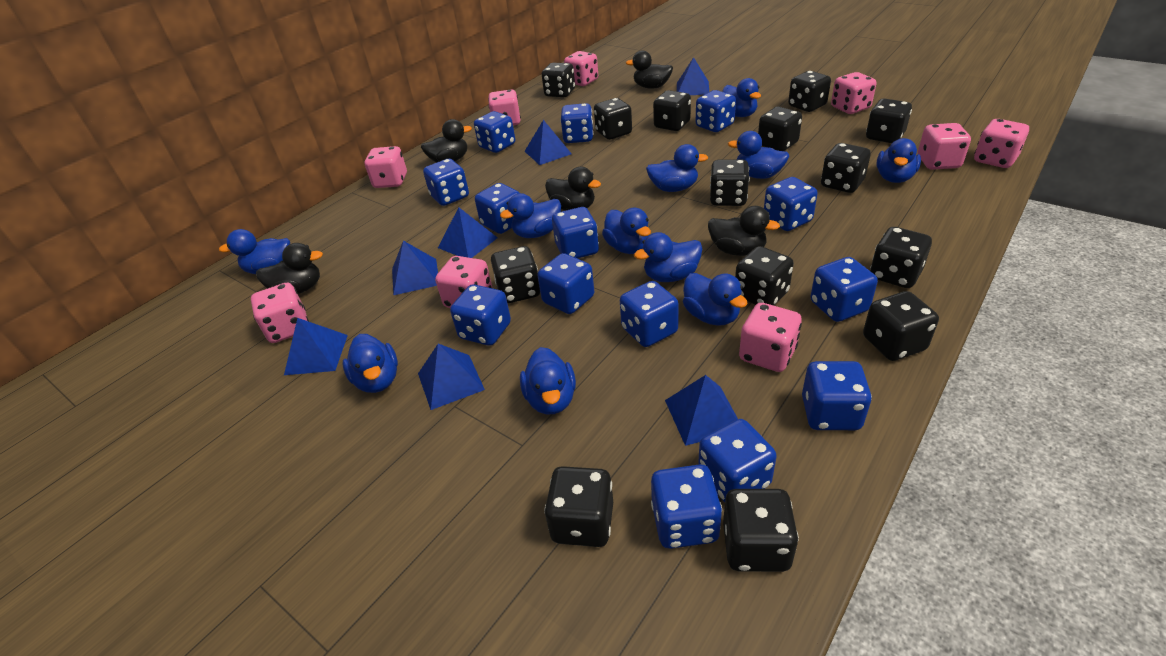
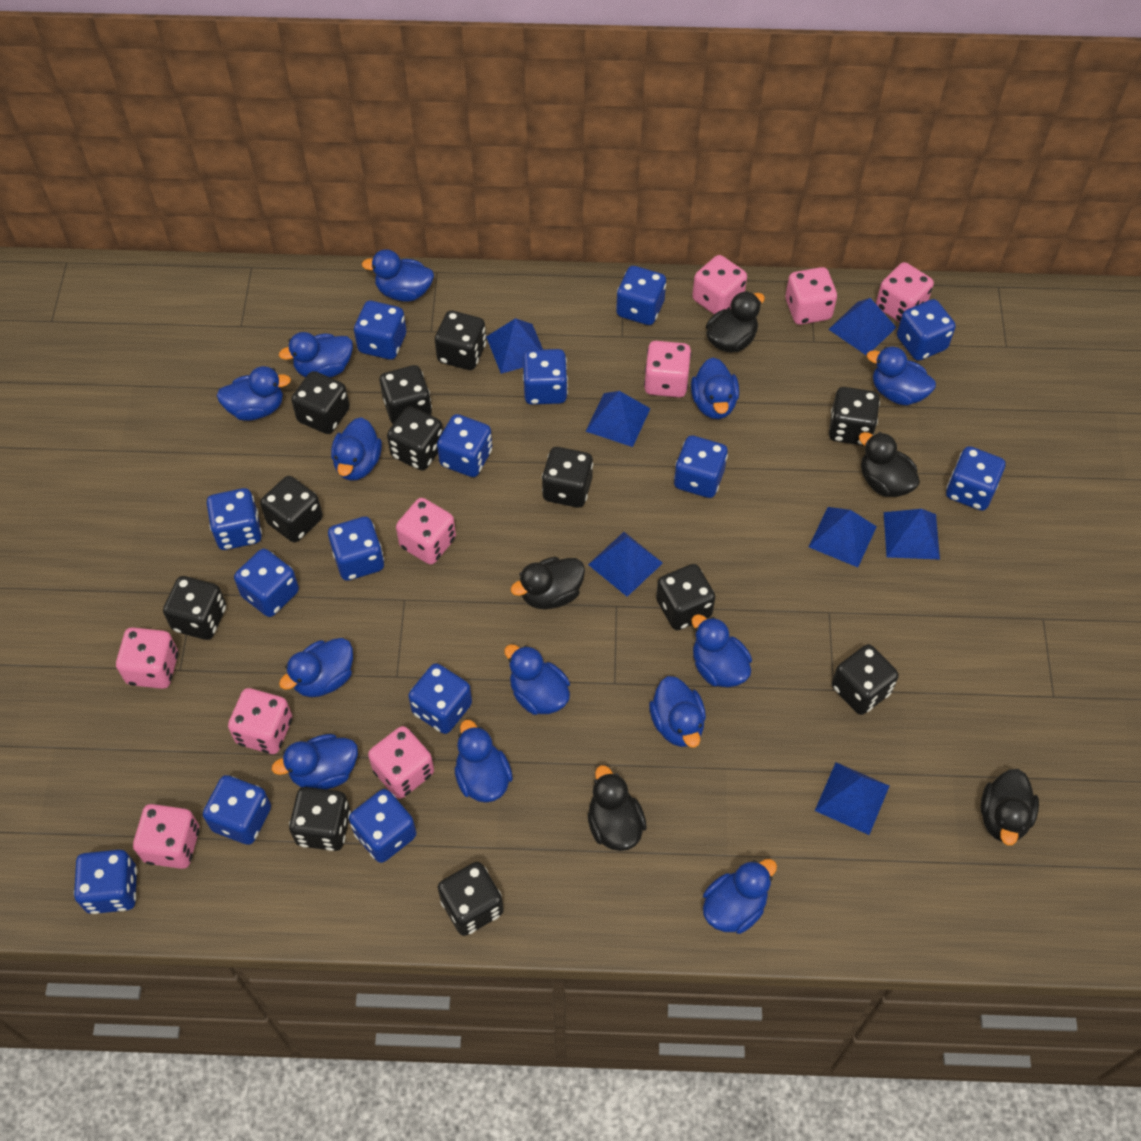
black dice: [491,246,540,304] [542,63,575,97] [544,466,613,547] [594,98,632,140] [653,90,691,131] [710,160,750,206] [723,489,799,572] [735,246,794,306] [758,107,802,151] [788,71,831,112] [821,143,871,193] [863,291,939,361] [866,98,912,143] [870,227,932,288] = 14 -> [163,576,226,640] [260,476,323,543] [289,787,351,851] [291,371,350,434] [380,365,432,424] [387,406,443,471] [435,310,486,370] [438,862,504,936] [542,447,593,508] [656,564,715,630] [829,387,880,446] [832,644,899,715] = 12
blue duck: [219,229,290,274] [343,334,398,393] [500,193,561,238] [520,347,576,415] [602,208,651,254] [634,232,702,282] [646,144,708,192] [683,273,748,326] [722,78,761,117] [728,131,789,179] [877,138,921,183] = 11 -> [217,366,291,421] [272,734,358,789] [279,332,353,377] [279,638,353,697] [331,417,382,481] [362,249,434,302] [454,720,513,803] [504,644,570,715] [649,676,706,747] [691,358,739,419] [692,614,752,687] [703,859,777,934] [867,347,936,405] = 13

